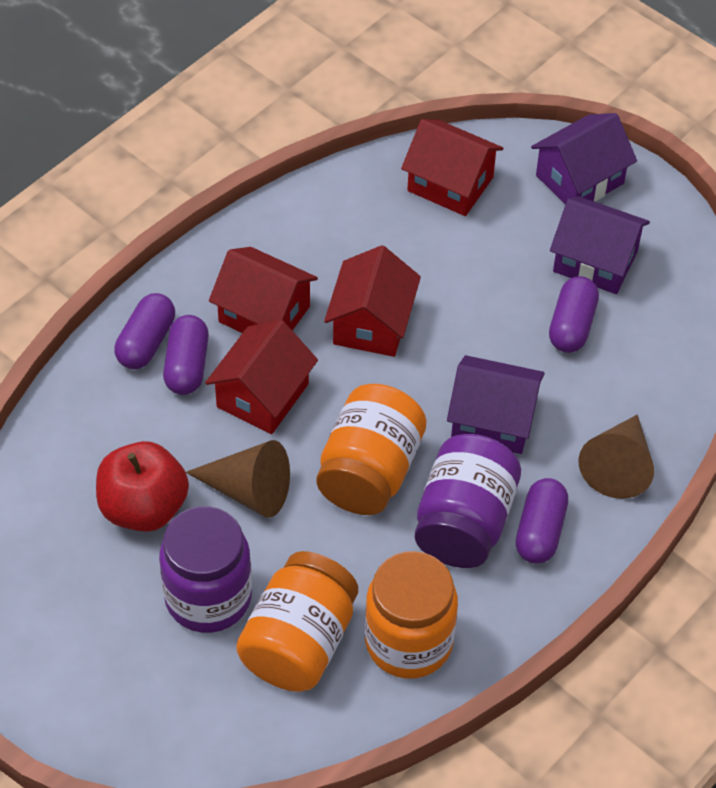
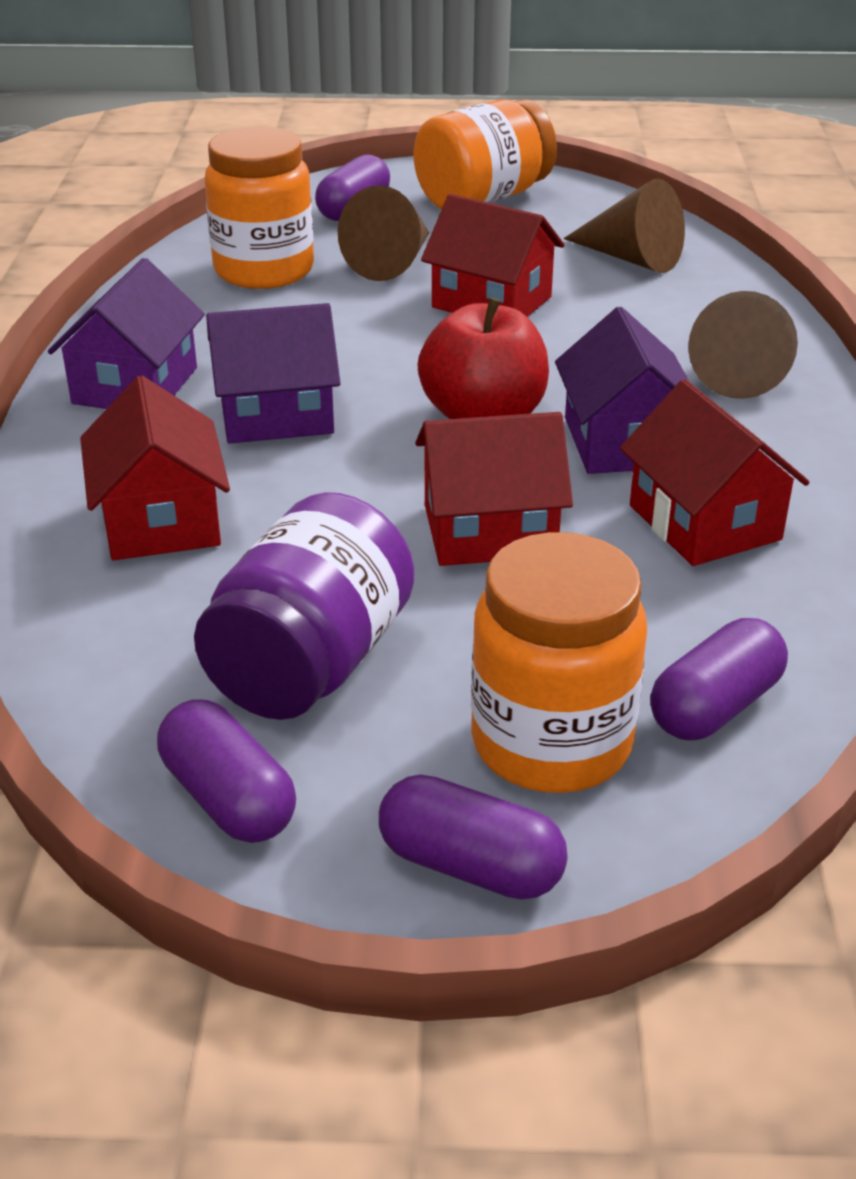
brown cone: [186,440,290,518] [579,415,654,499] = 2 -> [338,185,429,281] [564,178,685,273] [688,291,798,399] = 3
purple jar: [159,506,252,633] [415,434,521,568] = 2 -> [194,492,415,720] = 1

